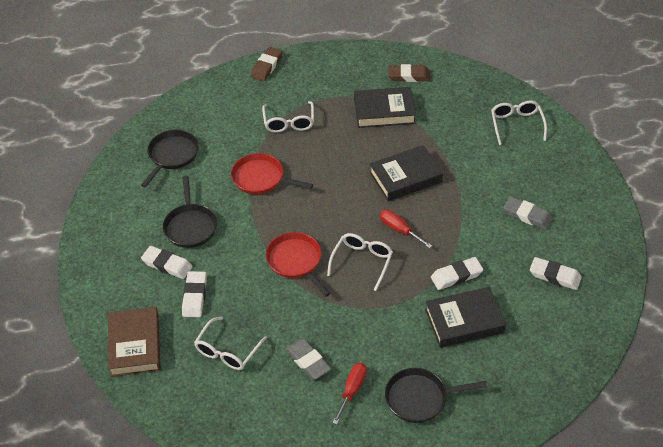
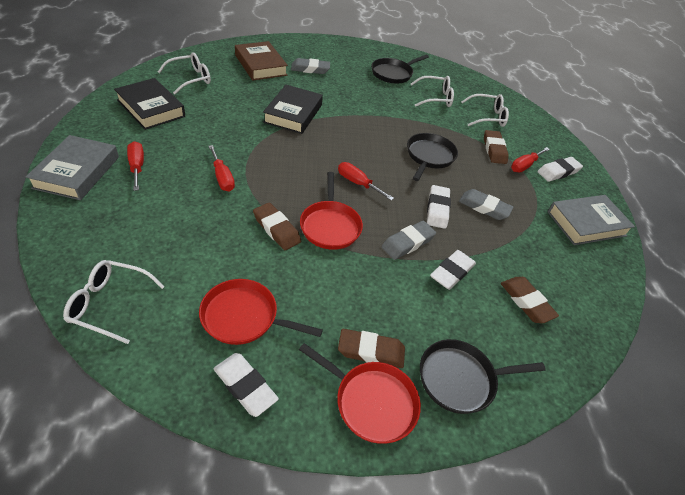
black book: [354,87,416,128] [370,145,443,201] [425,287,506,348] = 3 -> [114,78,185,130] [263,85,323,134] = 2
brown eraser: [251,47,283,81] [388,64,430,82] = 2 -> [253,203,301,250] [338,329,405,368] [484,130,509,164] [501,277,559,323] = 4
grey book: none = 0 -> [26,135,119,200] [547,195,635,245] = 2
grey eraser: [285,339,331,379] [503,196,553,230] = 2 -> [291,58,330,74] [382,221,436,260] [459,189,514,220] = 3
red pan: [231,153,313,194] [266,232,330,297] = 2 -> [199,279,323,345] [299,343,421,443] [300,172,363,250] = 3
red screwdriver: [332,363,367,425] [380,210,432,249] = 2 -> [127,141,144,191] [209,145,235,192] [338,162,394,201] [511,147,550,172] = 4

